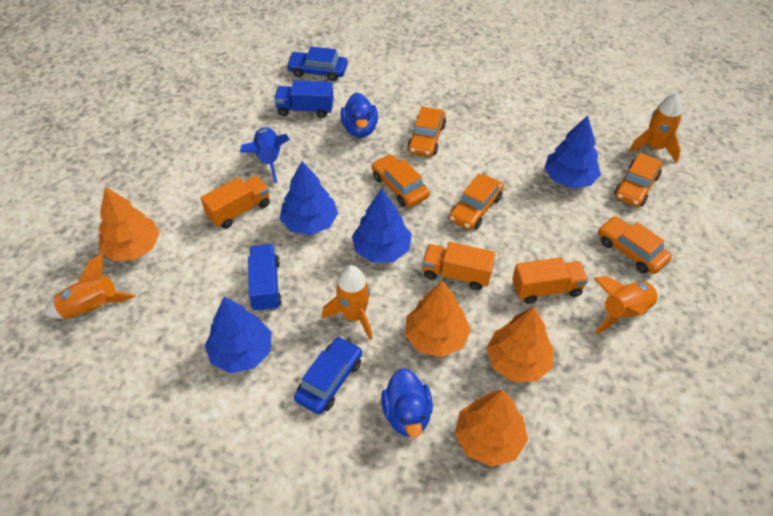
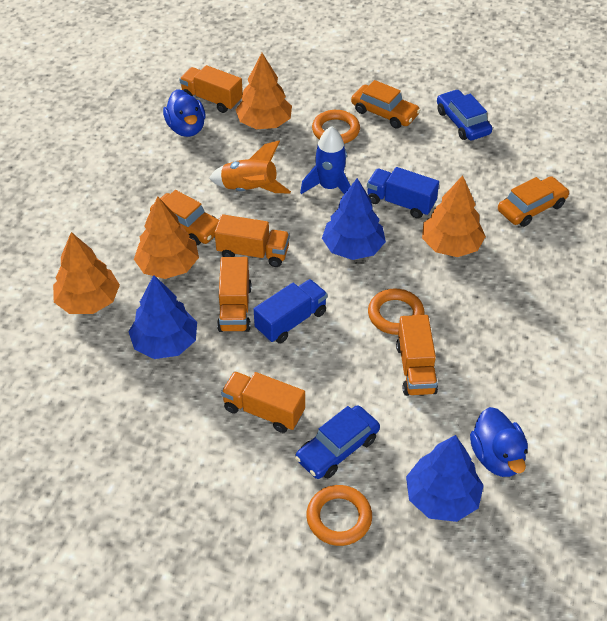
blue tree: [205,297,271,373] [280,161,338,235] [352,188,412,263] [544,116,601,188] = 4 -> [128,275,197,359] [322,178,386,260] [406,435,484,522] = 3
orange car: [372,154,430,207] [407,106,446,157] [449,174,504,230] [598,216,672,274] [614,153,663,207] = 5 -> [150,190,219,245] [351,80,421,129] [498,176,570,227] = 3
orange ring: none = 0 -> [306,485,372,546] [312,110,360,144] [368,288,425,335] = 3
orange rocket: [44,253,136,319] [322,265,372,340] [593,276,660,334] [629,93,682,163] = 4 -> [209,141,291,193] = 1
orange truck: [201,176,270,229] [422,242,496,290] [512,257,588,304] = 3 -> [179,65,243,113] [215,214,290,267] [217,257,252,332] [221,371,305,433] [396,315,438,396] = 5

